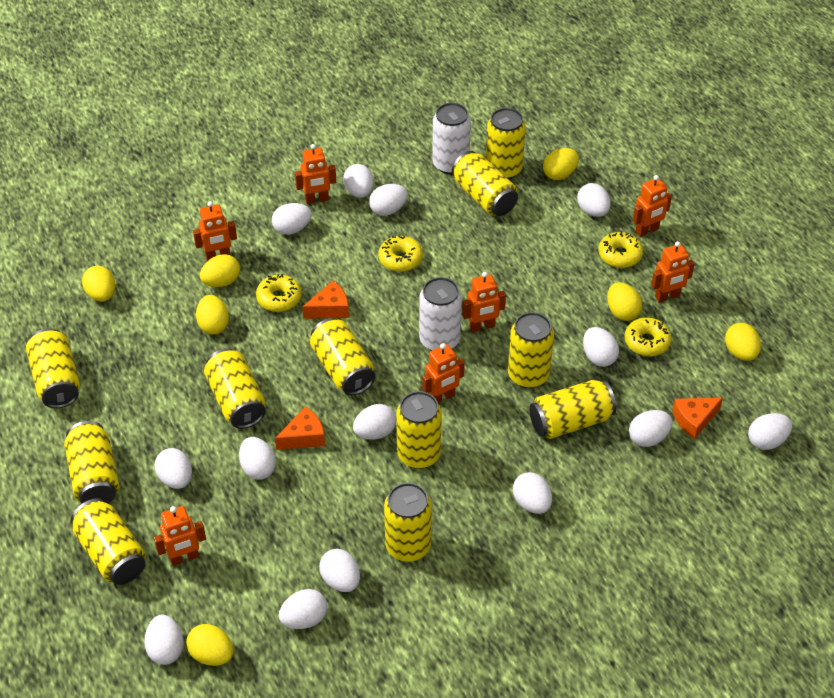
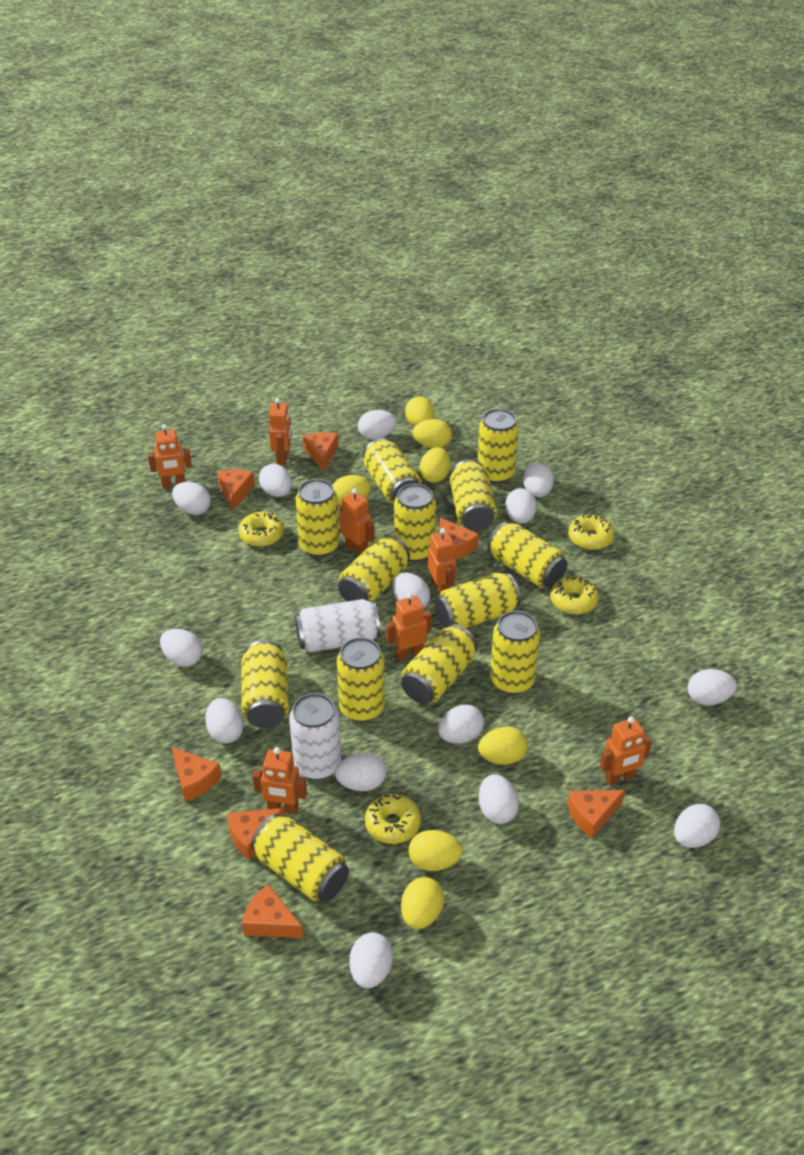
orange cheese: [275,406,325,450] [302,281,349,319] [672,397,723,439] = 3 -> [172,747,222,802] [217,470,255,511] [227,808,284,860] [242,884,303,938] [303,432,339,472] [439,518,479,560] [568,790,625,838] = 7
yellow can: [26,328,80,408] [64,421,119,504] [71,498,146,585] [204,348,266,429] [310,318,375,395] [384,483,432,562] [396,391,442,469] [452,151,518,216] [486,108,526,179] [508,312,554,388] [529,380,616,439] = 11 -> [241,640,289,728] [251,814,349,902] [296,479,340,557] [337,637,385,722] [338,535,410,602] [363,438,421,504] [394,484,436,562] [401,624,478,704] [435,572,521,628] [450,460,497,531] [477,409,519,484] [488,522,567,588] [490,611,540,694] = 13

